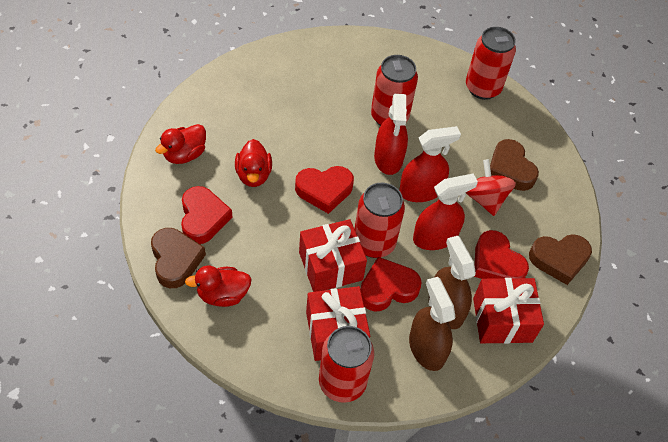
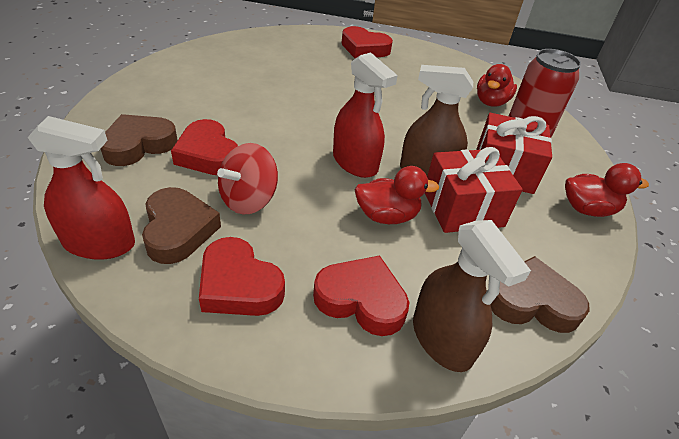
red can: [319,326,374,403] [354,183,405,258] [371,55,418,126] [466,27,516,100] = 4 -> [509,49,581,138] = 1
red gift: [299,219,367,292] [306,286,370,361] [473,278,544,344] = 3 -> [425,147,523,233] [476,113,552,194] = 2
red spray bottle: [374,94,408,175] [399,126,461,202] [413,174,478,250] = 3 -> [28,116,135,260] [333,52,398,178] = 2

